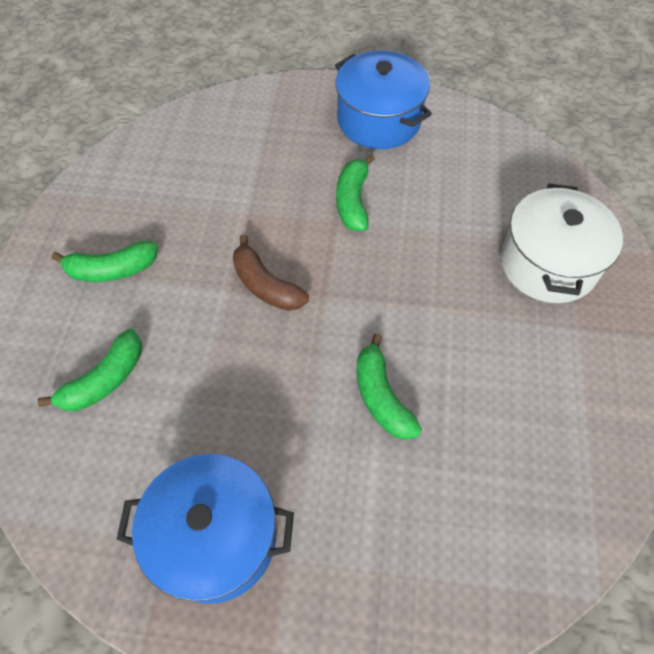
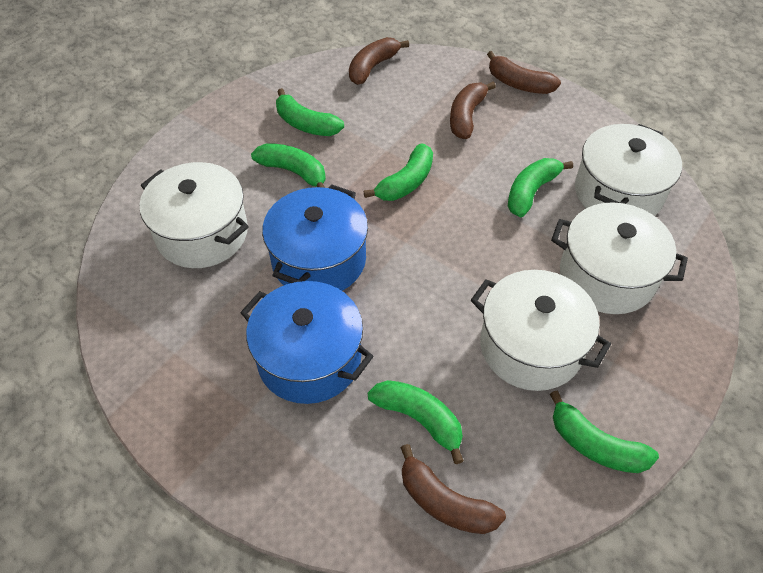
brown banana: [233,234,309,311] = 1 -> [349,37,409,85] [401,444,506,534] [450,82,496,139] [487,51,561,94] = 4
green banana: [37,329,142,411] [52,241,158,282] [336,154,375,231] [357,333,422,440] = 4 -> [251,143,326,188] [276,88,344,136] [364,143,433,201] [368,380,464,464] [508,158,573,217] [550,391,659,473] = 6
white pot: [501,184,623,303] = 1 -> [140,162,249,268] [471,270,611,391] [551,202,688,314] [575,124,682,216] = 4

